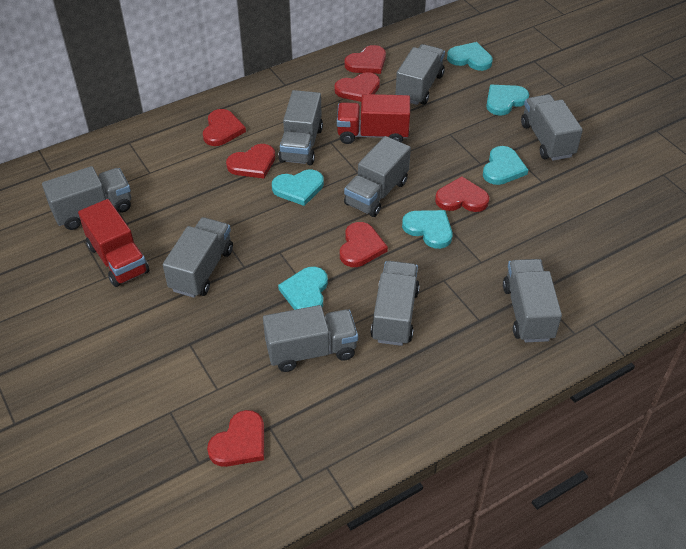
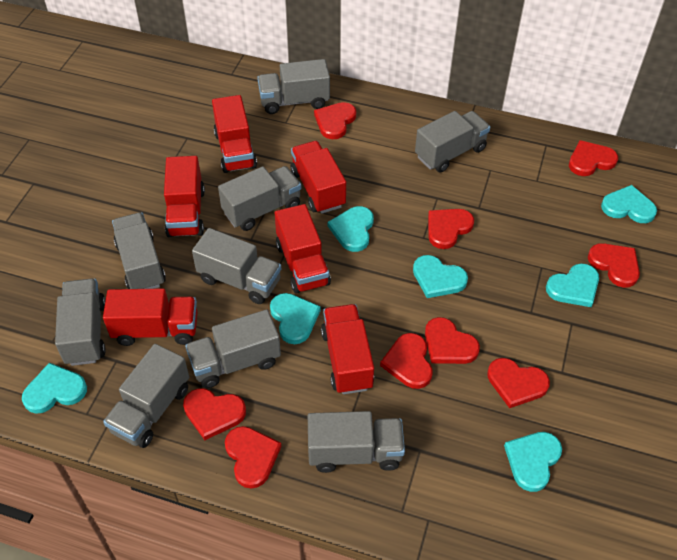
red heart: [203,109,246,146] [207,410,264,467] [226,144,275,179] [334,72,380,102] [340,222,388,267] [344,45,386,74] [435,176,490,212] = 7 -> [183,388,246,440] [225,426,282,489] [314,102,356,139] [380,333,433,389] [425,317,480,364] [428,209,474,249] [487,358,550,408] [569,140,618,176] [588,243,640,288] = 9
red truck: [78,199,149,287] [337,94,410,144] = 2 -> [103,288,197,346] [164,156,205,237] [212,95,257,173] [275,204,331,294] [291,141,346,213] [321,304,374,394] = 6
turquoise heart: [272,170,324,206] [278,267,328,310] [402,210,453,249] [447,42,493,71] [483,146,528,185] [486,85,529,115] = 6 -> [22,363,87,414] [270,293,321,344] [328,206,374,252] [413,255,468,298] [504,432,562,492] [546,263,599,307] [601,185,657,223] = 7

